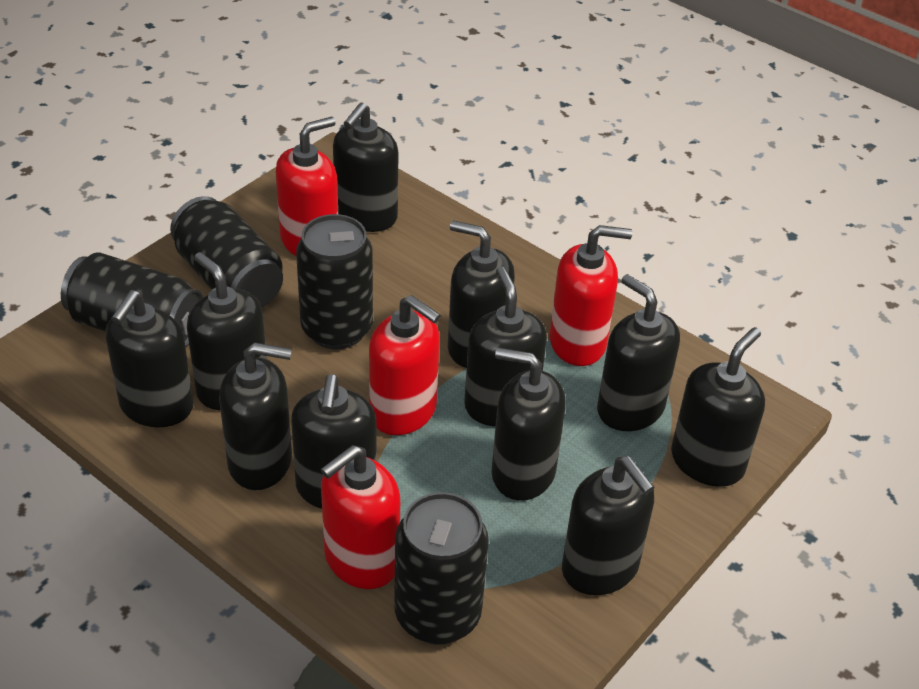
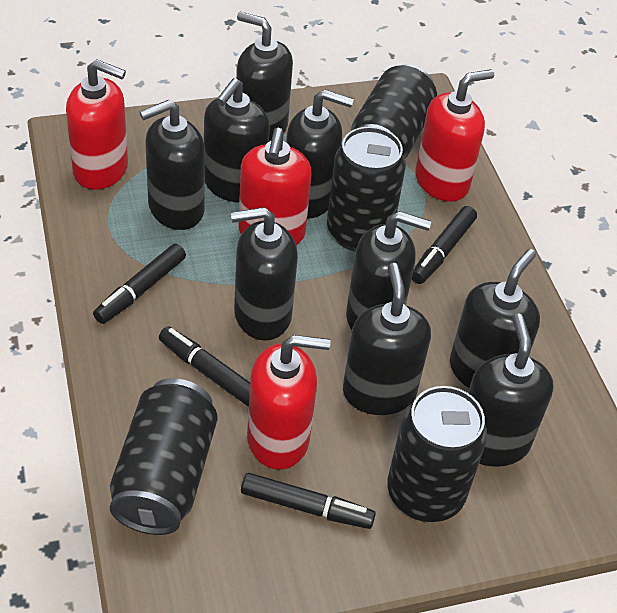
black marker: none = 0 -> [93,244,186,324] [159,326,250,407] [241,473,376,529] [412,206,477,284] = 4
black soap dispenser: [105,290,193,427] [187,252,267,410] [219,343,292,490] [291,374,377,509] [333,102,399,232] [448,220,515,368] [464,267,547,427] [491,348,566,501] [562,456,654,595] [597,274,680,431] [671,327,765,487] = 11 -> [139,100,205,230] [204,78,270,203] [231,207,298,340] [236,12,293,141] [286,89,354,219] [343,263,431,415] [346,211,431,330] [450,249,540,388] [468,314,553,467] = 9

